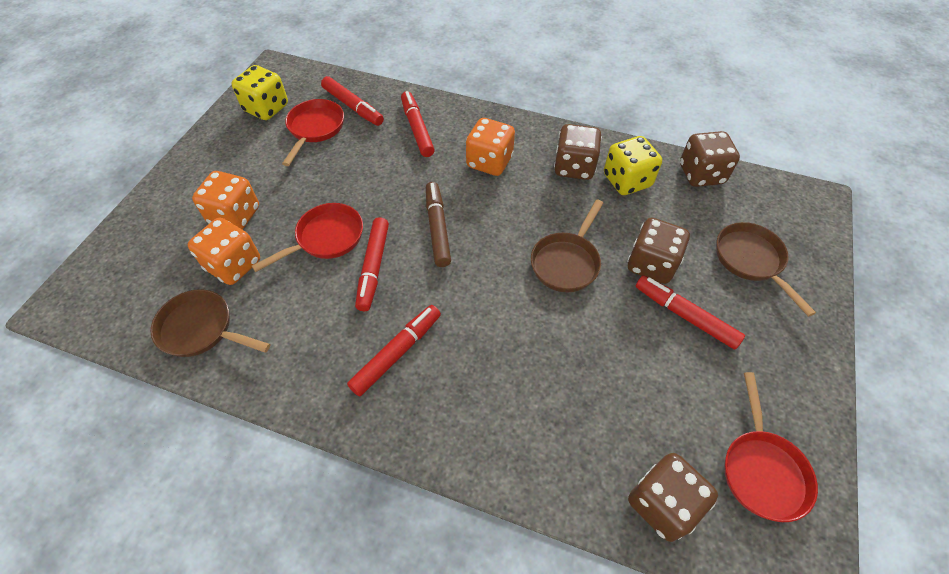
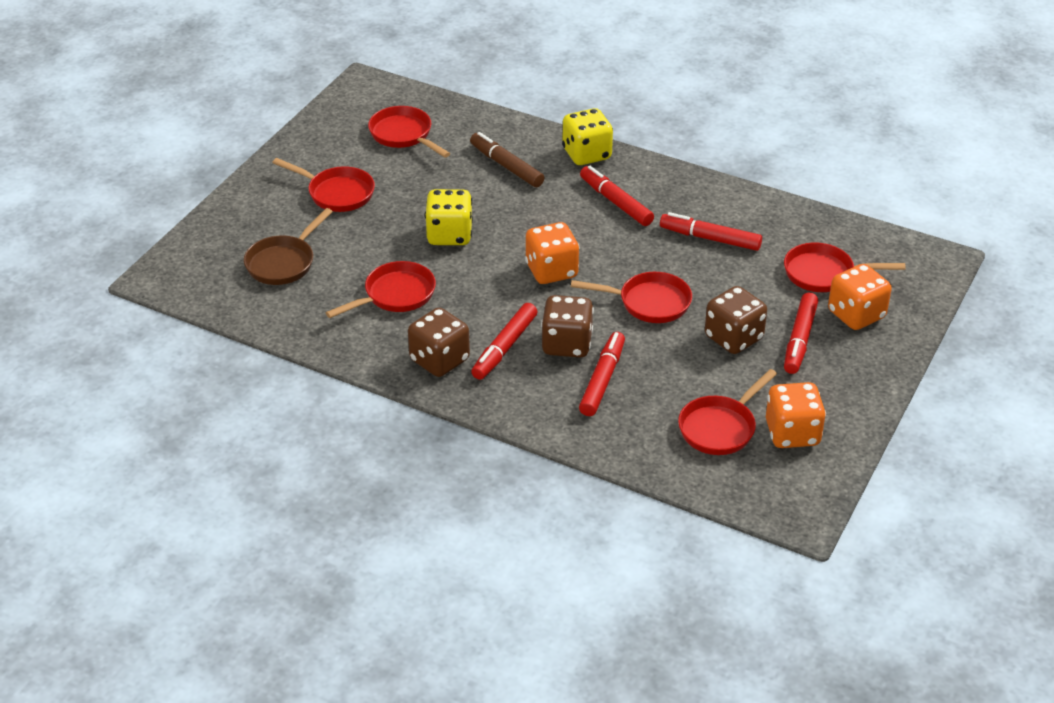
brown dice: [554,124,602,180] [627,218,690,284] [628,453,718,542] [680,131,740,187] = 4 -> [408,308,470,377] [541,295,594,358] [705,286,767,354] = 3
brown pan: [151,289,270,357] [531,199,603,292] [716,222,816,317] = 3 -> [244,208,333,285] = 1
red pan: [251,203,363,272] [282,99,344,166] [724,372,818,522] = 3 -> [272,158,375,212] [326,261,436,318] [368,106,450,158] [571,272,692,323] [678,369,777,455] [784,243,906,292] = 6

